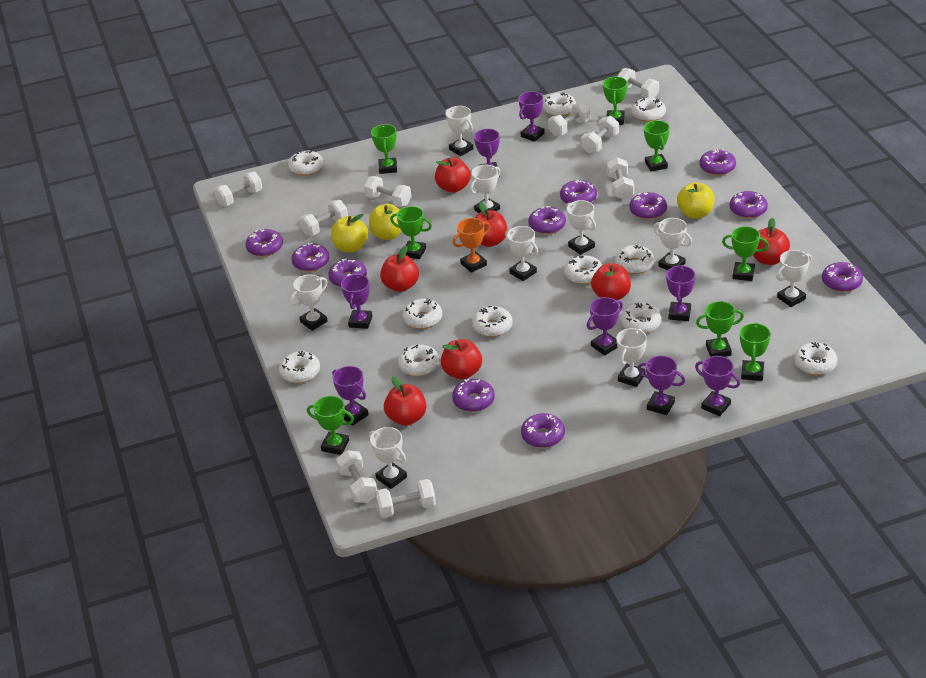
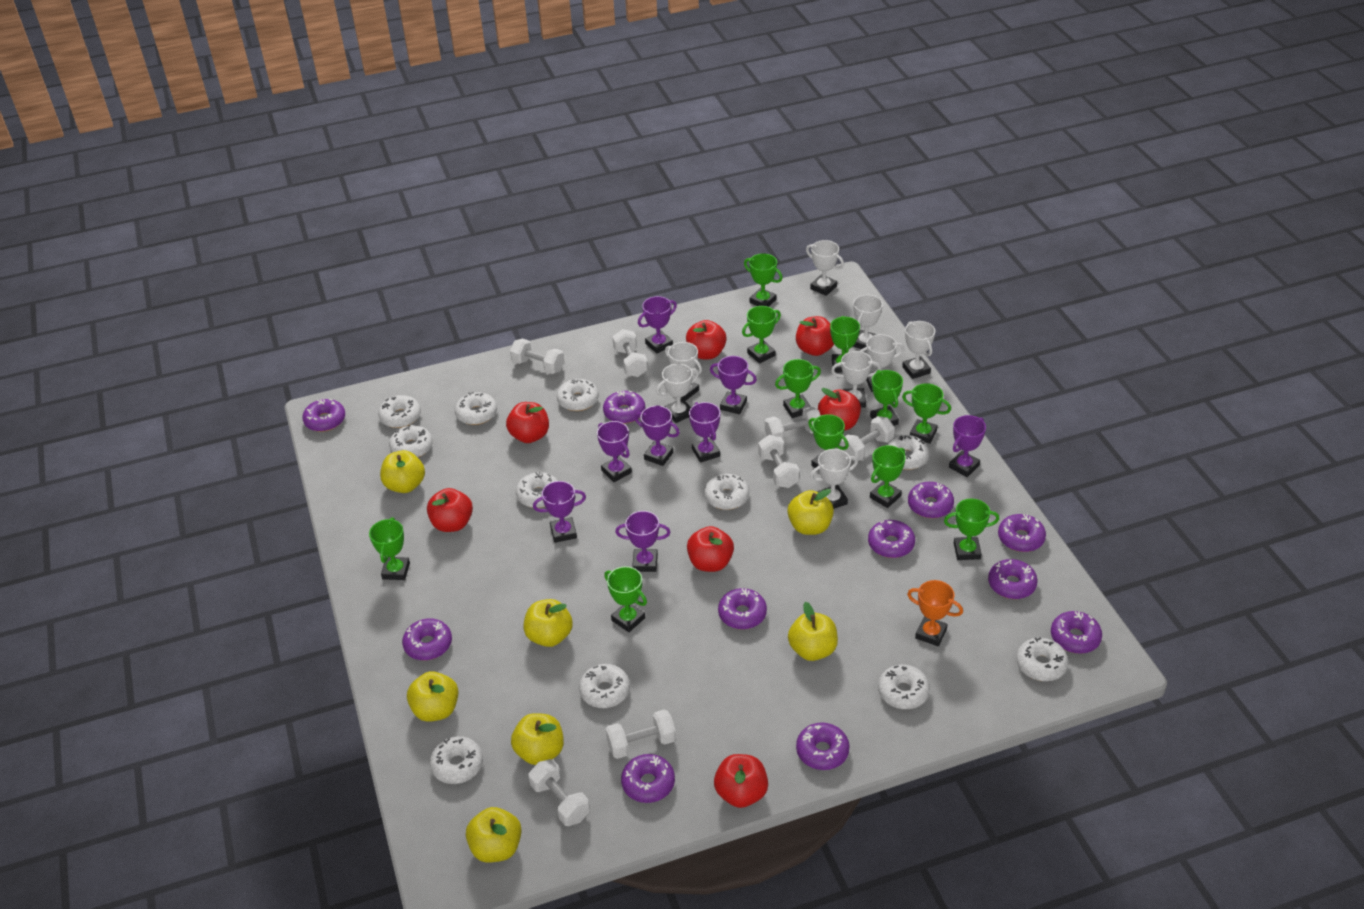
green trophy: [307,396,354,455] [371,124,397,174] [390,206,432,259] [603,77,628,125] [644,120,670,172] [696,301,744,357] [722,226,769,281] [740,322,771,381] = 8 -> [369,517,410,580] [604,566,647,632] [742,306,781,364] [744,254,783,307] [775,359,821,418] [808,414,849,468] [830,316,860,373] [870,370,903,426] [870,445,905,508] [902,383,951,444] [944,499,999,560] = 11
white dumbbell: [214,171,262,206] [299,200,348,236] [336,450,377,503] [364,176,411,207] [375,479,436,518] [548,102,591,136] [581,116,619,154] [607,157,634,200] [617,68,659,98] = 9 -> [510,339,564,374] [528,759,590,826] [606,709,676,759] [612,329,648,377] [758,435,800,488] [765,407,821,441] [840,416,895,461] = 7
white trophy: [290,274,328,331] [369,427,407,489] [445,106,473,156] [470,165,500,213] [505,226,538,281] [566,200,596,255] [616,328,647,387] [653,218,692,270] [776,250,812,307] = 9 -> [656,364,699,423] [665,342,702,401] [806,240,844,296] [810,449,858,509] [831,351,881,408] [853,295,883,349] [860,334,905,392] [902,321,935,379] = 8
yellow apple: [331,214,369,252] [369,204,402,240] [677,182,715,219] = 3 -> [380,450,425,493] [407,671,459,722] [466,807,522,862] [511,713,564,765] [523,599,573,647] [787,489,834,535] [788,602,838,661] = 7

